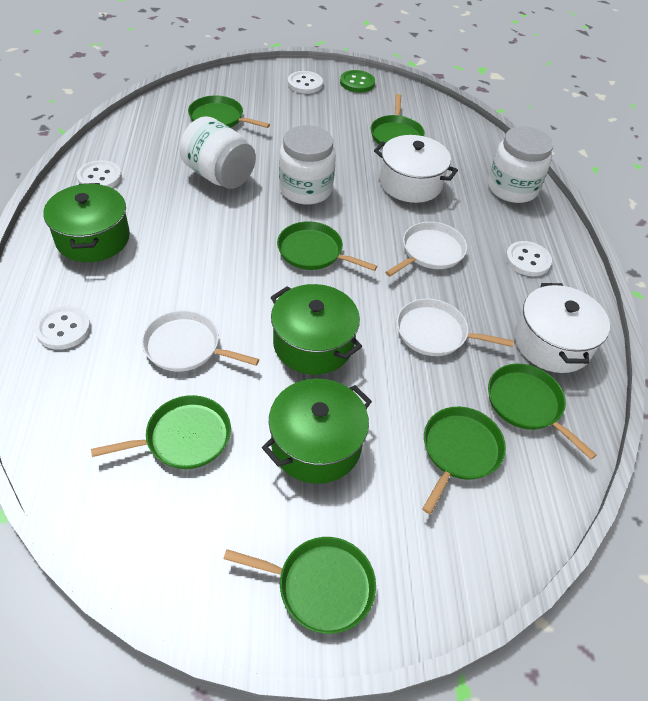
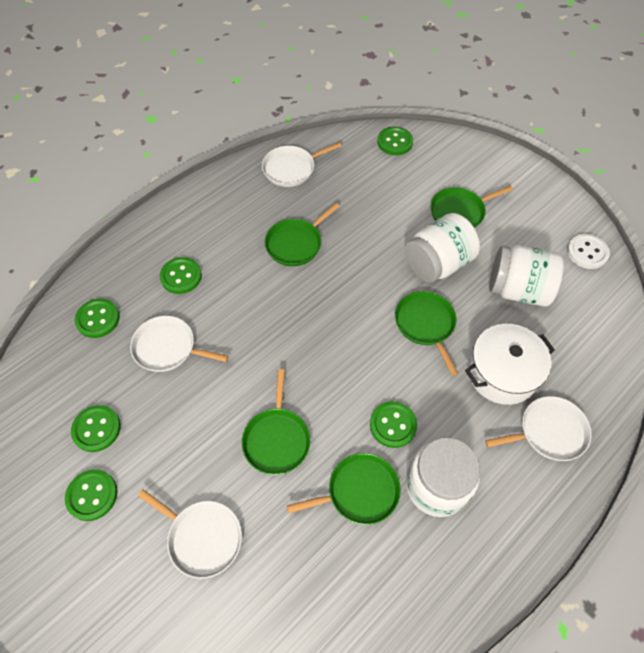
green button: [340,70,375,93] = 1 -> [65,469,118,521] [71,405,121,452] [75,299,120,338] [160,257,202,294] [370,401,417,448] [377,127,413,155] = 6
green pan: [91,395,231,469] [188,95,270,128] [224,537,376,634] [277,221,377,271] [371,94,425,147] [422,407,506,514] [488,364,597,460] = 7 -> [242,369,310,475] [265,203,340,266] [287,453,401,525] [395,291,459,376] [430,186,513,228] = 5
green pot: [43,183,130,262] [262,379,372,484] [271,284,362,375] = 3 -> none = 0
white button: [35,306,91,350] [77,160,122,188] [288,71,323,94] [505,241,552,276] = 4 -> [567,234,610,269] = 1
white pan: [142,310,259,372] [385,222,467,277] [397,298,514,356] = 3 -> [130,316,228,372] [138,489,242,579] [262,142,342,187] [485,396,592,461] = 4
white pot: [374,135,458,203] [514,283,610,373] = 2 -> [465,324,555,405] = 1

